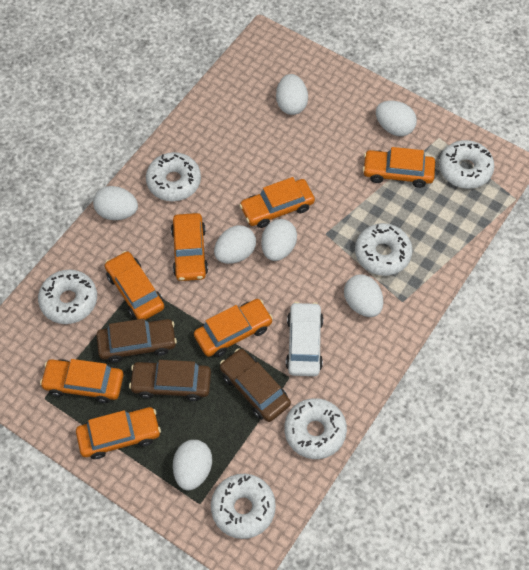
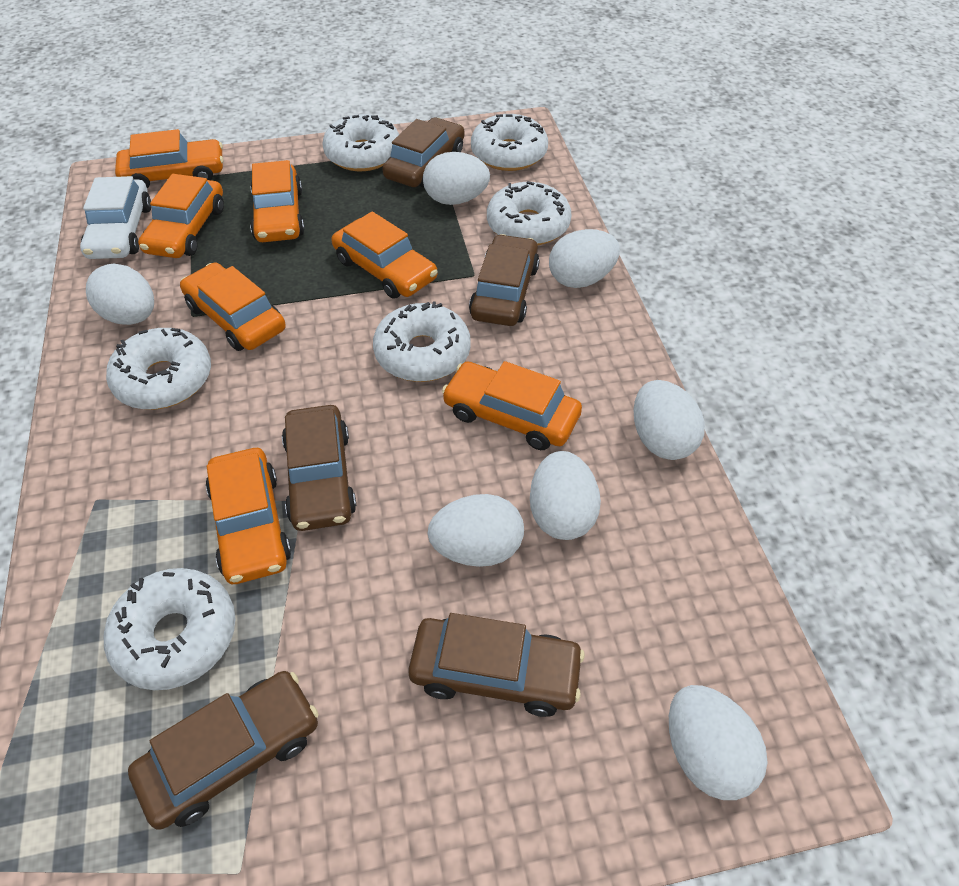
brown car: [96,319,177,363] [129,360,211,401] [220,349,291,422] = 3 -> [128,671,319,830] [282,405,356,531] [382,118,465,188] [408,613,585,717] [469,234,539,326] = 5

